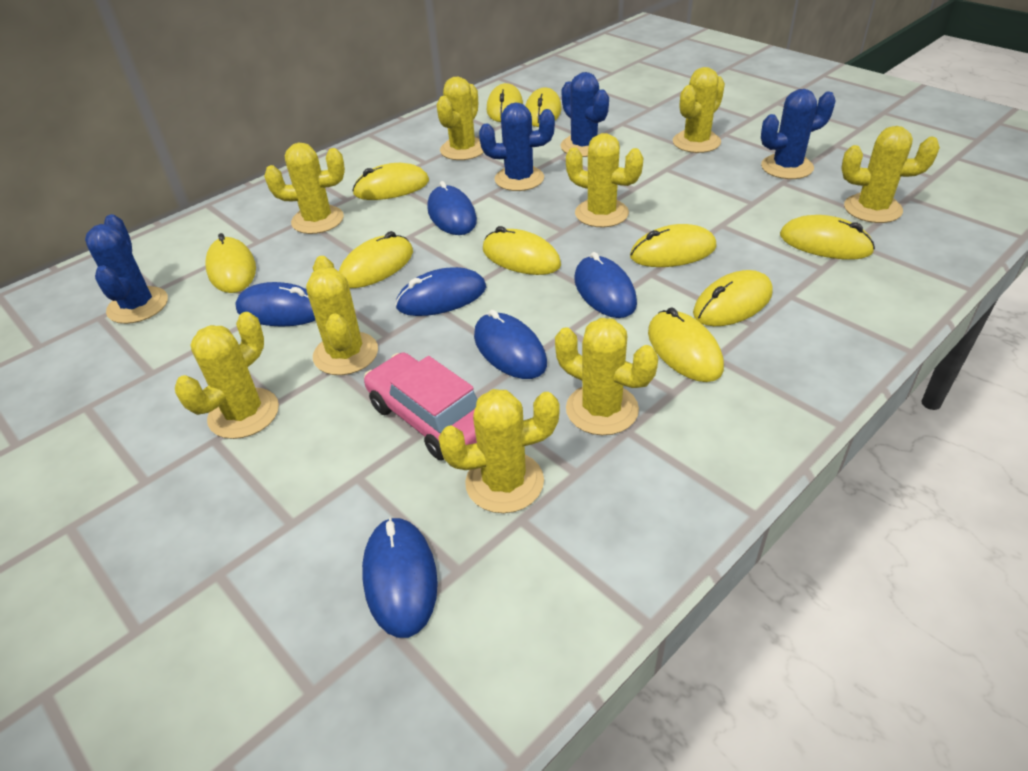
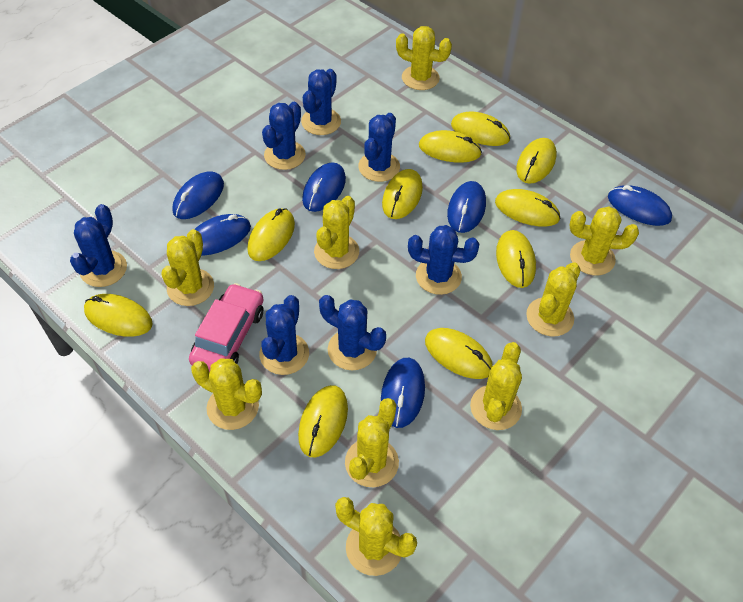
blue cactus: [85,214,168,324] [479,102,555,191] [561,72,609,157] [761,89,835,179] = 4 -> [70,204,127,287] [259,295,309,375] [262,102,306,170] [301,69,341,135] [319,295,386,370] [358,113,400,182] [408,225,479,295] = 7

